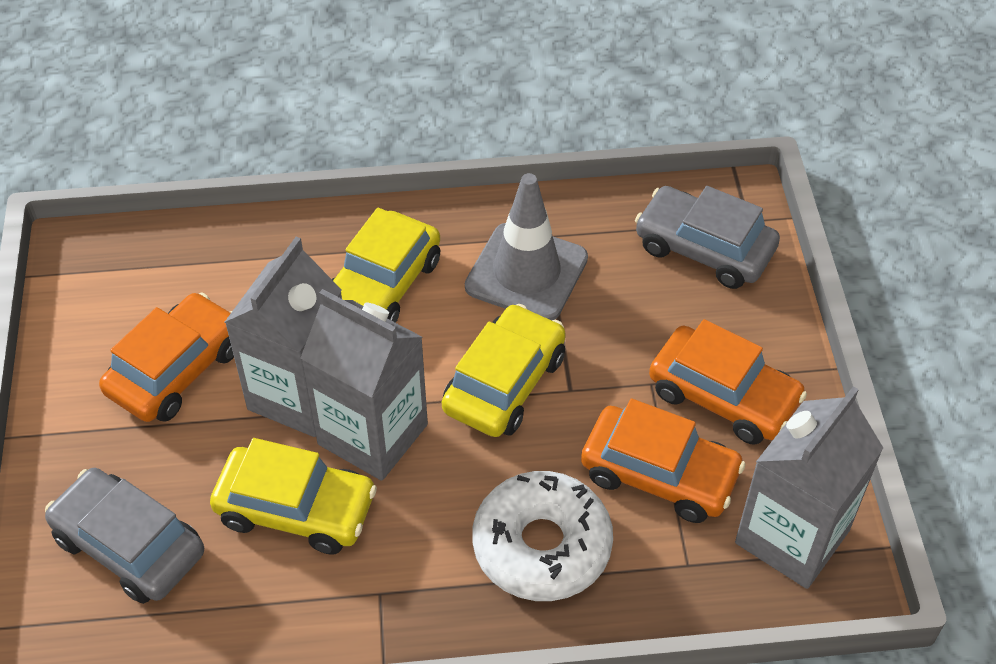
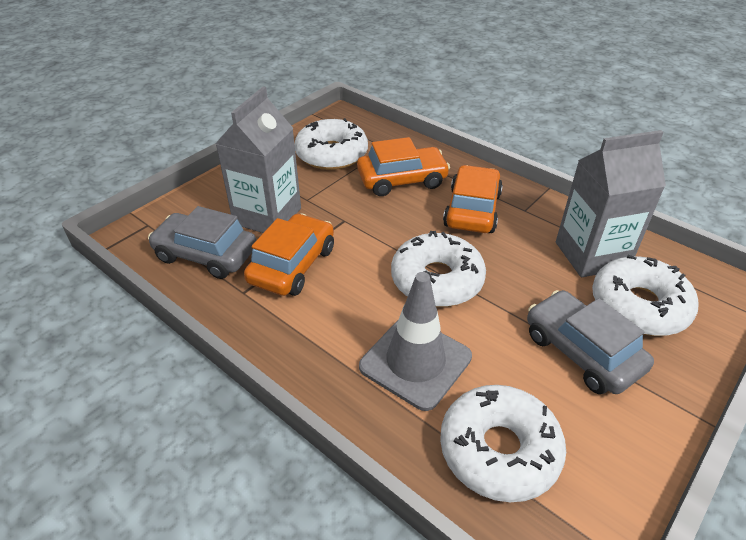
grey carton: [225,237,342,437] [301,289,428,481] [735,386,883,589] = 3 -> [215,87,301,233] [556,130,666,277] = 2
white donut: [472,471,613,601] = 1 -> [294,118,368,170] [391,231,486,307] [440,385,566,502] [592,255,699,336] = 4
yellow car: [210,438,377,555] [332,208,440,323] [442,304,566,437] = 3 -> none = 0

